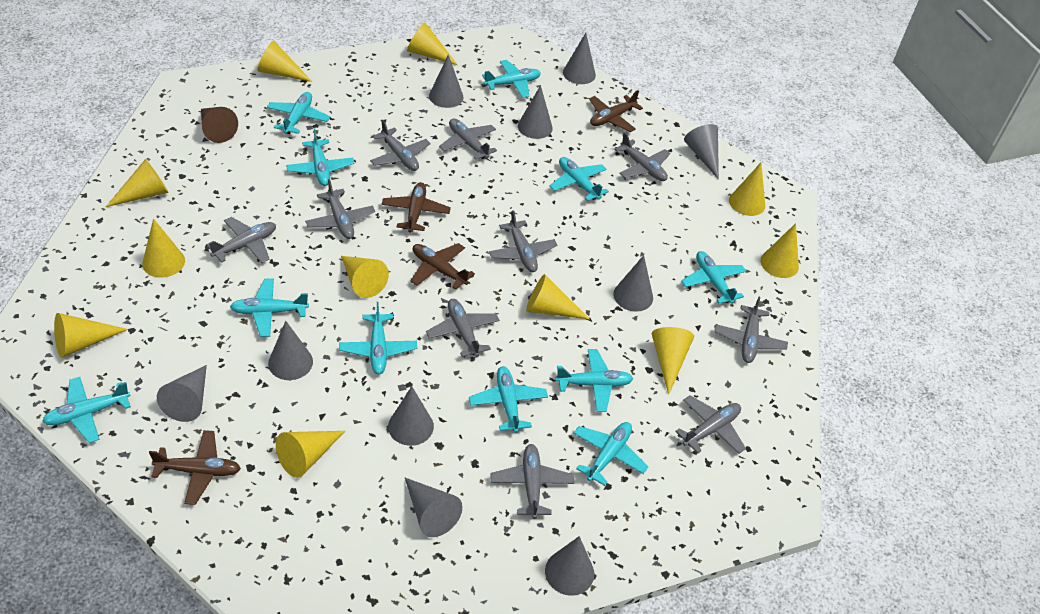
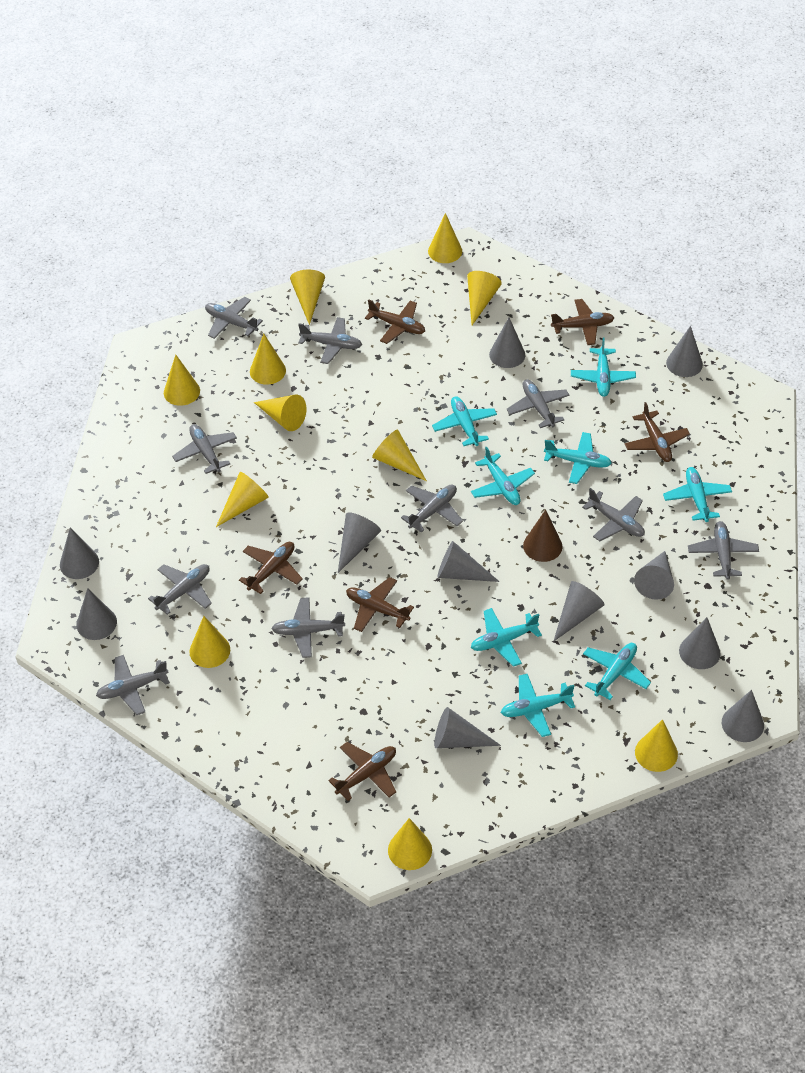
brown plane: [149,430,241,505] [381,182,451,233] [410,243,475,290] [589,90,643,132] = 4 -> [239,542,303,594] [328,742,396,801] [346,577,414,632] [365,299,425,344] [551,299,615,345] [624,402,690,462] = 6
grey cone: [157,365,207,422] [268,321,313,380] [388,386,434,446] [405,478,462,537] [429,55,464,108] [518,85,553,139] [545,536,594,596] [563,33,596,84] [613,255,653,312] [684,124,719,180] = 10 -> [60,527,99,579] [77,588,117,640] [338,512,381,573] [434,707,501,748] [437,541,500,582] [489,318,525,368] [553,581,605,642] [634,551,674,600] [666,326,703,377] [679,617,721,669] [722,690,764,742] = 11
turquoise plane: [42,377,131,443] [230,279,309,337] [267,92,330,134] [286,128,355,186] [339,302,417,374] [469,366,548,433] [482,60,541,98] [549,157,609,201] [555,349,633,412] [574,422,649,486] [681,251,746,304] = 11 -> [432,396,497,446] [471,447,535,505] [471,608,542,667] [501,674,575,737] [544,432,611,484] [571,337,636,397] [583,643,651,700] [663,467,732,522] = 8

